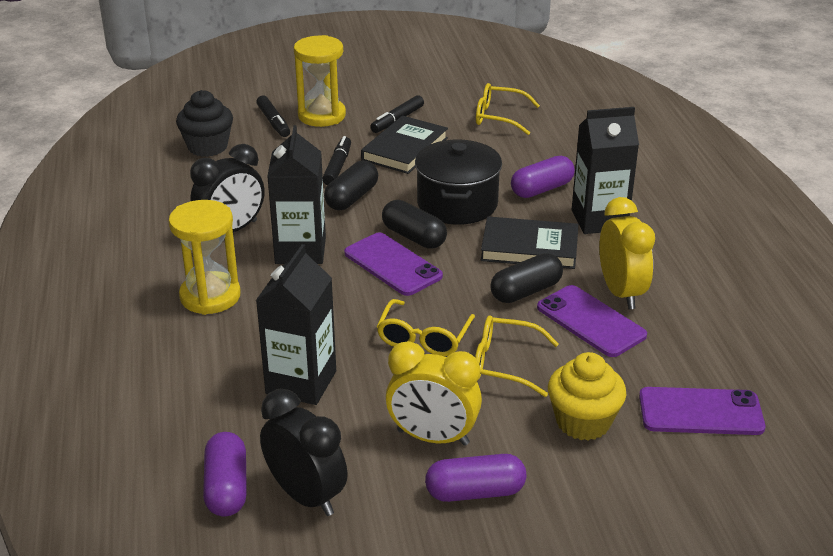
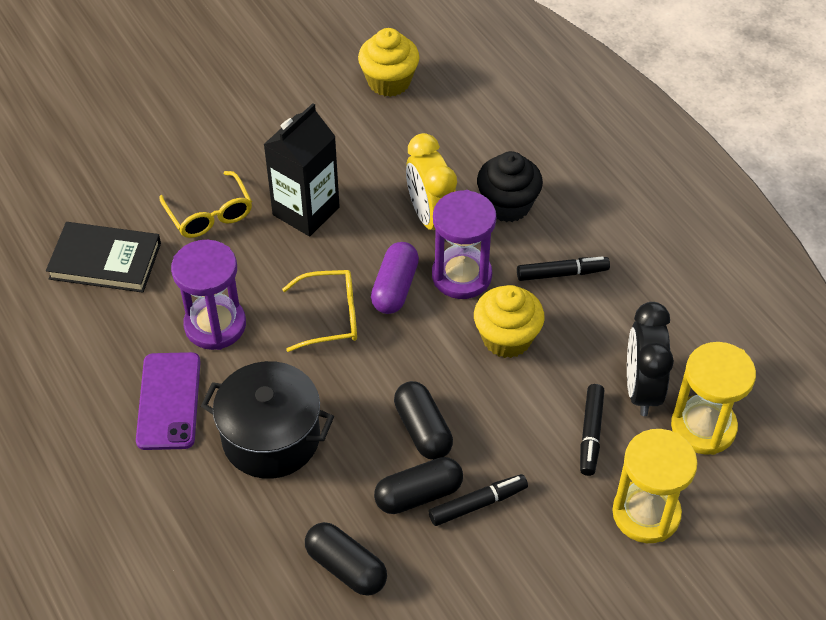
black book: [361,116,448,174] [481,216,579,269] = 2 -> [46,222,161,293] = 1
black carton: [256,244,336,405] [267,125,326,264] [572,107,639,234] = 3 -> [263,103,340,237] = 1
black clock: [190,144,265,232] [260,389,348,516] = 2 -> [627,302,674,416] = 1
purple capsule: [203,432,247,516] [425,454,526,502] [511,156,575,198] = 3 -> [371,242,419,314] = 1
purple hourglass: none = 0 -> [171,240,246,350] [432,190,496,299] = 2
purple phone: [344,233,443,296] [537,285,647,357] [639,387,765,435] = 3 -> [136,352,201,450] = 1
yellow clock: [386,341,482,446] [599,197,655,309] = 2 -> [406,133,457,230] = 1
yellow cupcake: [548,352,626,440] = 1 -> [358,28,419,97] [474,285,545,358] = 2
yellow glasses: [377,299,475,356] [475,316,559,397] [476,83,540,135] = 3 -> [159,171,252,238] [282,270,357,352] = 2

